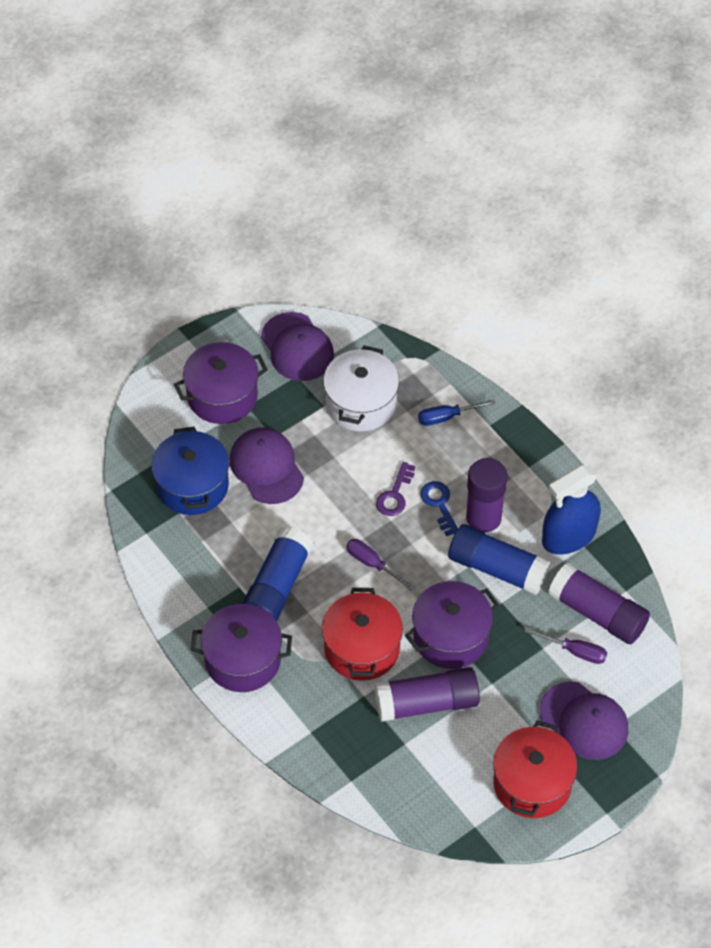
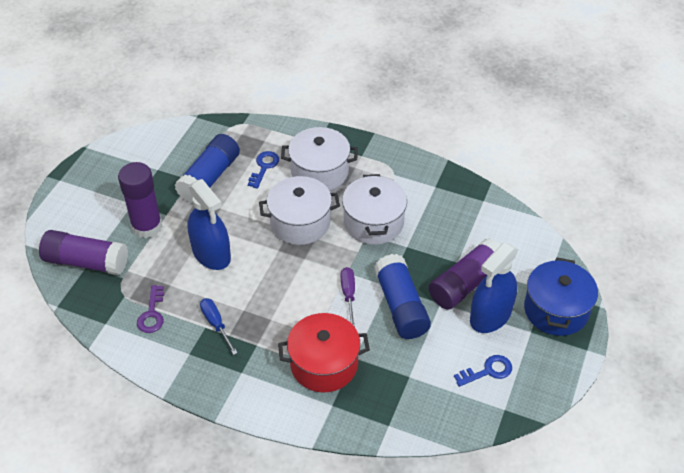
blue key: [420,481,458,536] = 1 -> [248,151,279,189] [454,355,512,387] = 2
blue spray bottle: [542,465,601,555] = 1 -> [187,179,231,270] [470,243,519,333] = 2
purple cap: [229,427,304,504] [261,312,334,381] [540,681,628,760] = 3 -> none = 0
purple pot: [174,342,268,424] [191,604,292,692] [405,581,499,669] = 3 -> none = 0
purple screwdriver: [346,539,414,591] [525,628,607,664] = 2 -> [341,267,355,327] = 1
red pot: [322,588,403,681] [493,721,577,818] = 2 -> [278,313,370,392] = 1
white pot: [323,346,399,431] = 1 -> [259,176,340,245] [281,127,358,191] [342,174,407,245] = 3

